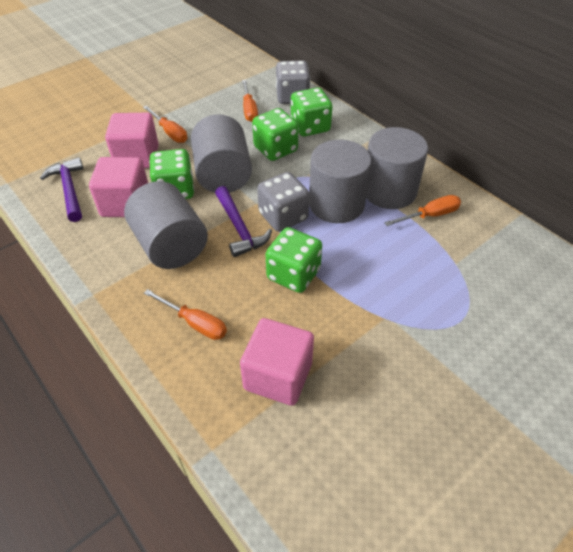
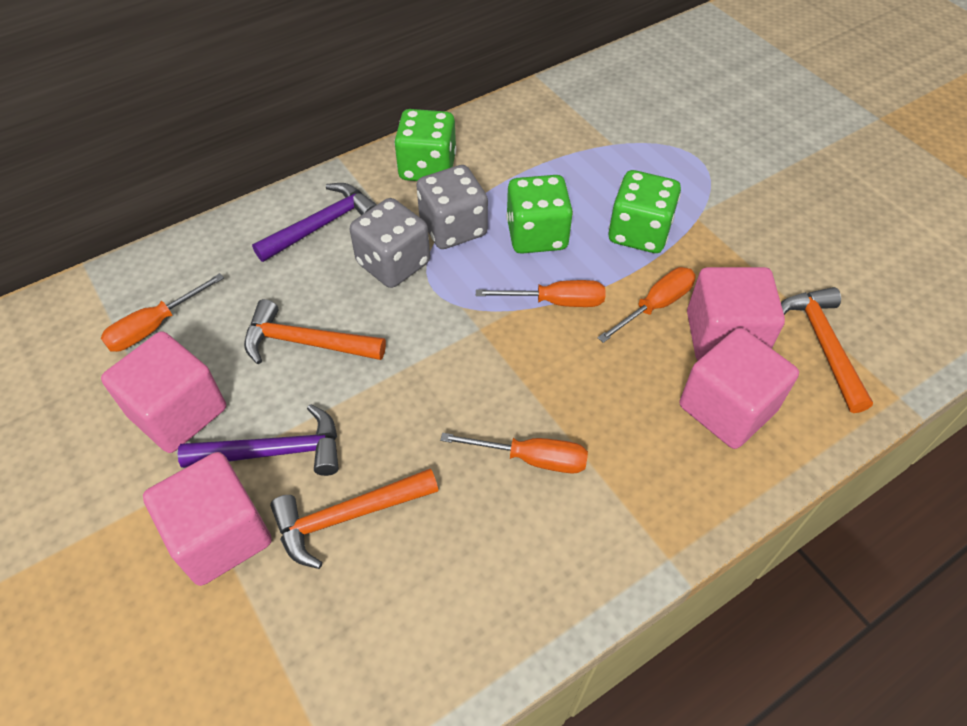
green dice: [149,149,194,199] [252,108,299,161] [265,227,322,293] [291,88,332,136] = 4 -> [394,109,456,181] [506,175,573,254] [609,170,681,253] = 3
grey cylinder: [124,181,208,269] [191,114,252,193] [309,140,372,223] [366,127,428,209] = 4 -> none = 0
orange hammer: none = 0 -> [244,299,386,364] [270,468,439,569] [781,287,873,413] = 3
pink cube: [89,157,148,217] [105,113,159,168] [240,318,314,406] = 3 -> [101,331,226,453] [143,452,272,586] [680,327,799,449] [687,267,785,361] = 4

